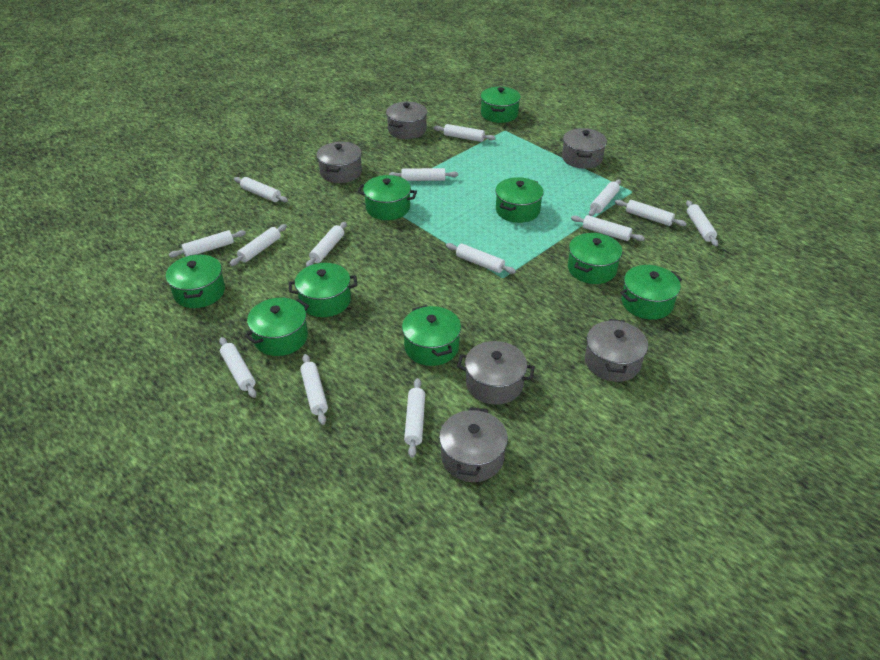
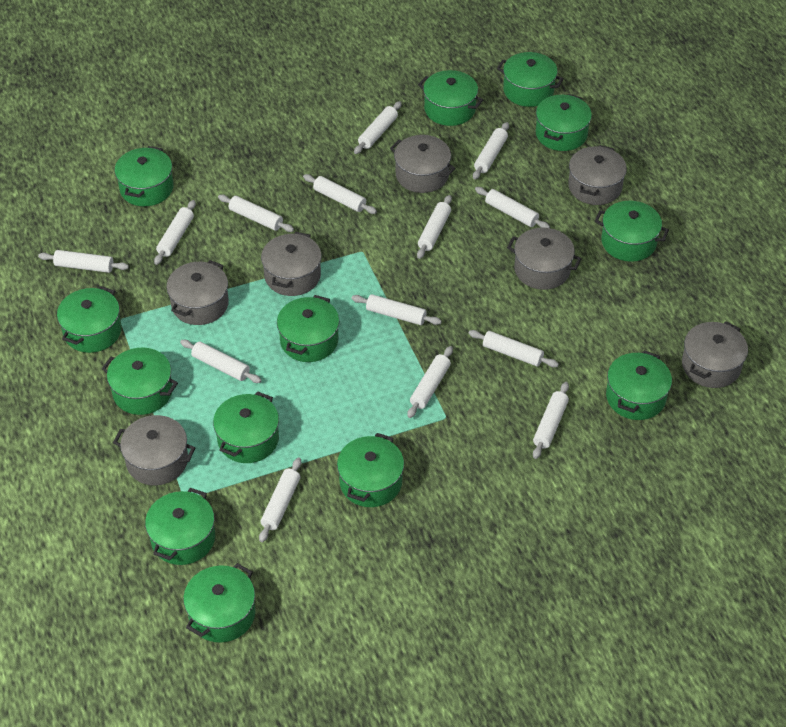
green pot: [166,254,225,308] [244,298,309,356] [289,263,357,317] [357,175,417,220] [402,305,461,366] [481,87,521,123] [495,177,544,223] [568,233,622,284] [620,265,682,320] = 9 -> [57,286,122,353] [102,348,178,415] [114,146,174,206] [145,488,215,565] [183,563,255,643] [213,391,279,463] [277,295,339,362] [337,433,404,507] [418,70,483,126] [497,52,564,107] [536,94,592,151] [595,201,669,262] [606,350,672,420] = 13
grey pot: [317,142,362,183] [386,102,427,139] [439,407,508,482] [457,341,535,405] [562,128,607,169] [585,319,648,382] = 6 -> [113,415,195,485] [167,260,229,325] [261,232,322,296] [390,135,456,193] [507,228,582,290] [568,145,627,205] [682,321,748,388] = 7

